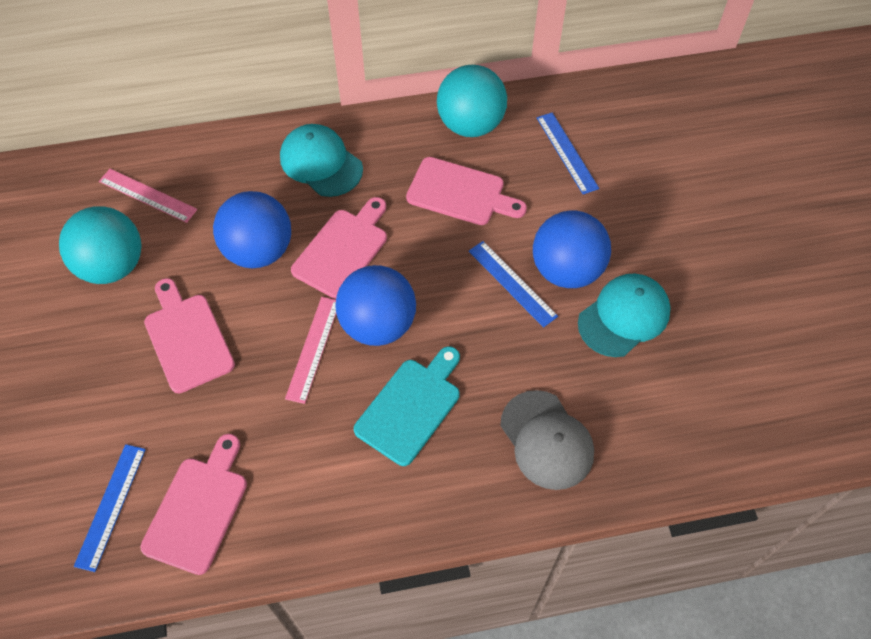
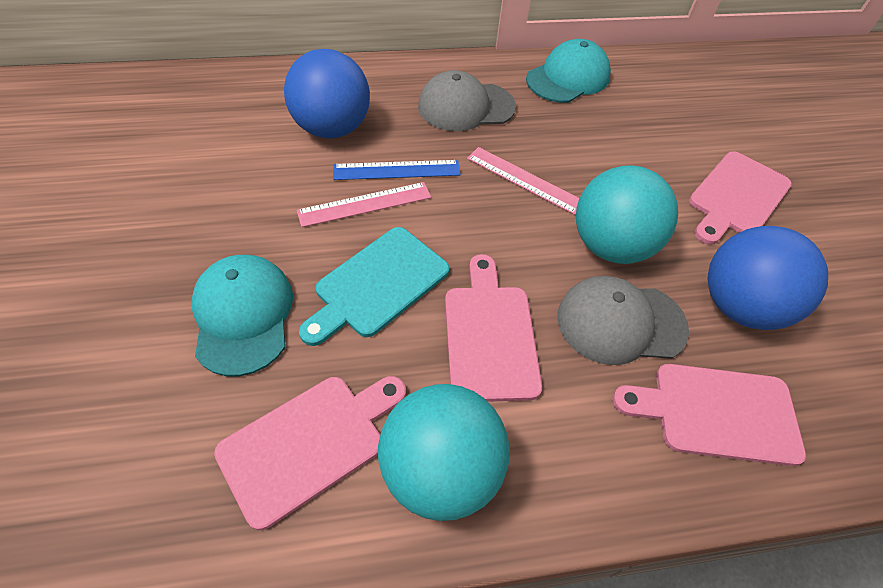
blue ball: [213,191,291,268] [335,265,416,346] [533,210,611,288] = 3 -> [284,49,370,138] [707,226,828,330] = 2
blue ruler: [74,444,146,572] [469,241,558,327] [537,112,599,194] = 3 -> [333,160,461,180] = 1
grey cap: [500,390,594,490] = 1 -> [418,70,516,131] [557,276,689,365] = 2

